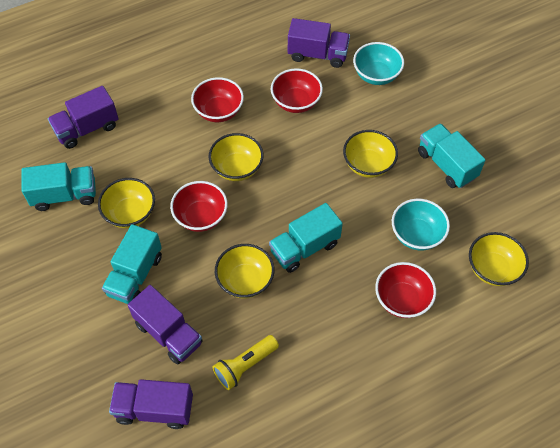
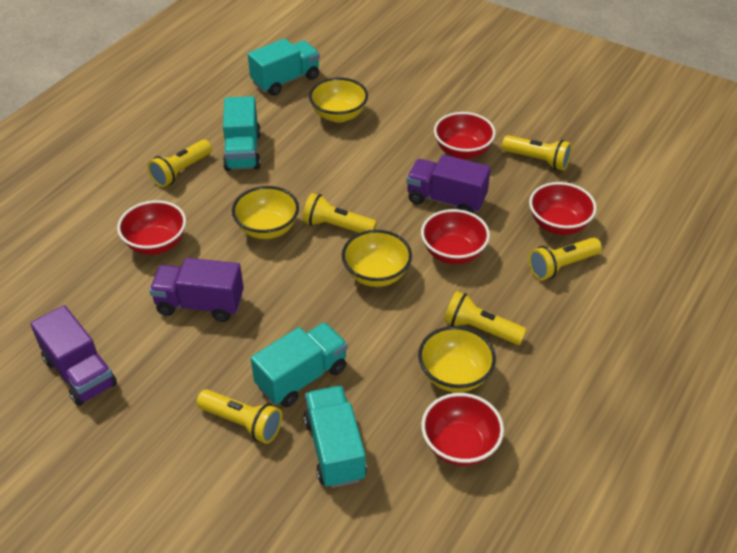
purple truck: [48,86,119,149] [109,379,193,429] [128,285,203,364] [288,18,350,68] = 4 -> [30,305,117,406] [149,258,244,322] [406,155,491,213] = 3
red bowl: [170,181,228,232] [191,77,244,122] [271,68,323,113] [375,262,436,318] = 4 -> [117,200,186,255] [421,209,490,264] [421,393,504,466] [434,112,496,159] [529,182,597,235] = 5
turquoise bowl: [353,42,404,85] [392,199,450,251] = 2 -> none = 0
yellow bowl: [98,178,155,228] [208,133,264,181] [215,244,274,298] [343,130,398,178] [469,232,529,286] = 5 -> [232,186,299,239] [309,77,368,123] [342,230,412,287] [418,326,496,393] = 4
yellow flashlight: [213,335,279,390] = 1 -> [148,140,212,187] [197,389,282,444] [302,193,377,233] [444,291,527,345] [502,135,572,171] [529,237,602,280] = 6

